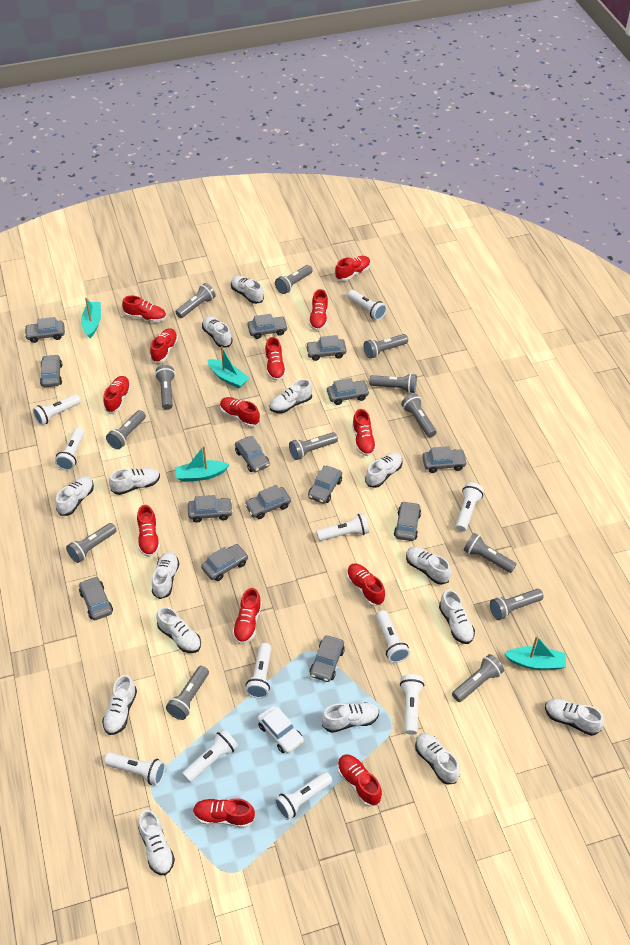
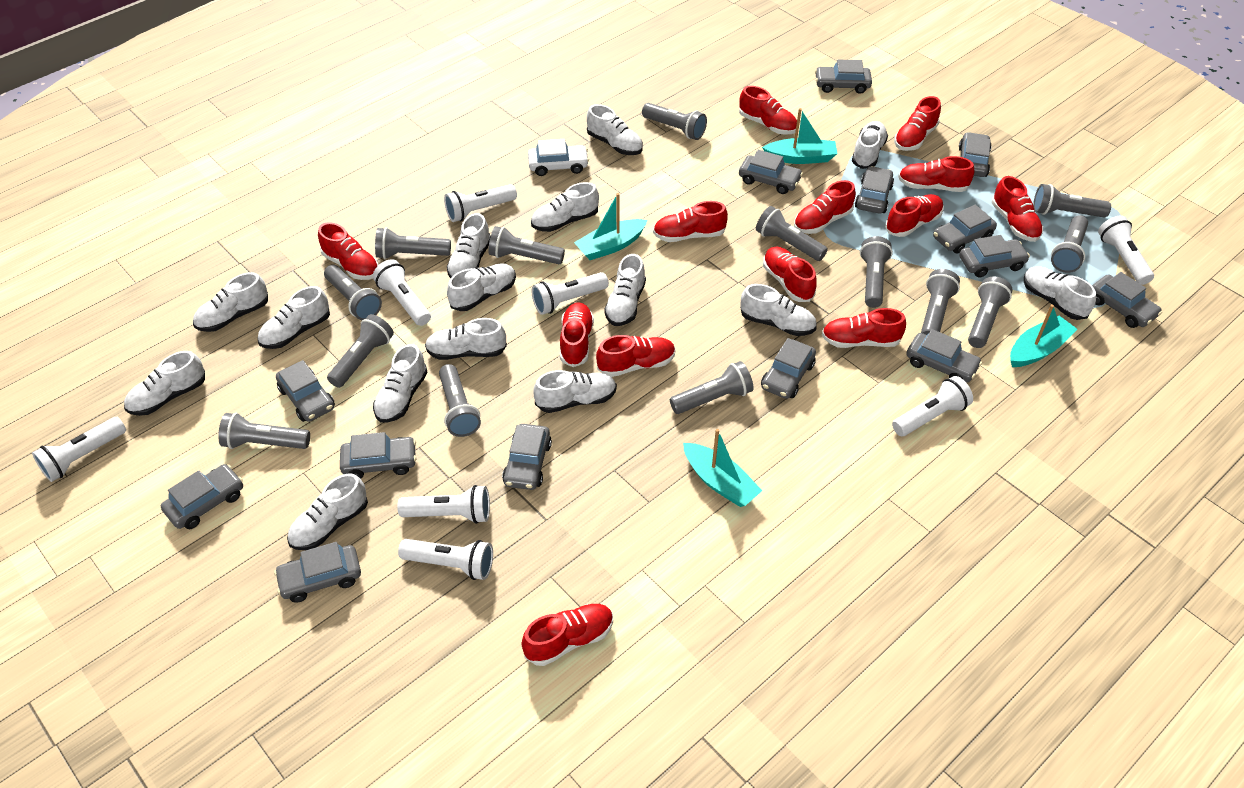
grey flashlight: [66,523,117,563] [106,410,146,449] [155,365,175,410] [166,666,209,720] [176,283,216,318] [275,265,313,294] [289,432,338,460] [364,334,408,359] [369,373,417,393] [401,394,437,437] [452,654,504,702] [464,533,516,573] [490,589,544,620] = 13 -> [218,413,310,449] [324,265,382,320] [327,314,394,388] [375,227,451,259] [439,364,481,437] [488,226,565,264] [642,103,707,140] [670,361,754,414] [756,206,828,261] [860,236,893,308] [921,269,960,335] [968,276,1013,348] [1033,184,1111,217] [1051,215,1088,273] = 14
white flashlight: [33,394,81,426] [55,427,84,471] [104,752,165,785] [182,729,238,782] [245,643,272,698] [274,772,333,820] [316,513,369,541] [348,290,387,320] [376,610,410,663] [400,674,424,735] [456,482,484,532] = 11 -> [32,417,126,482] [373,259,431,326] [397,485,490,524] [398,539,493,580] [444,184,517,222] [531,272,609,315] [892,376,973,436] [1098,215,1154,285] = 8

